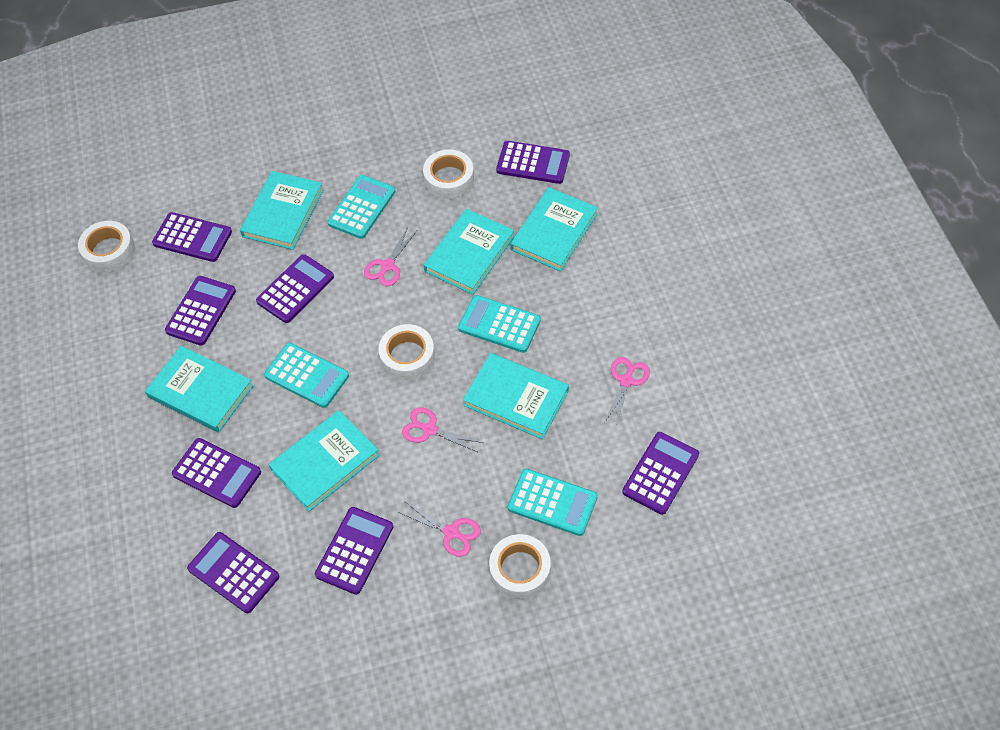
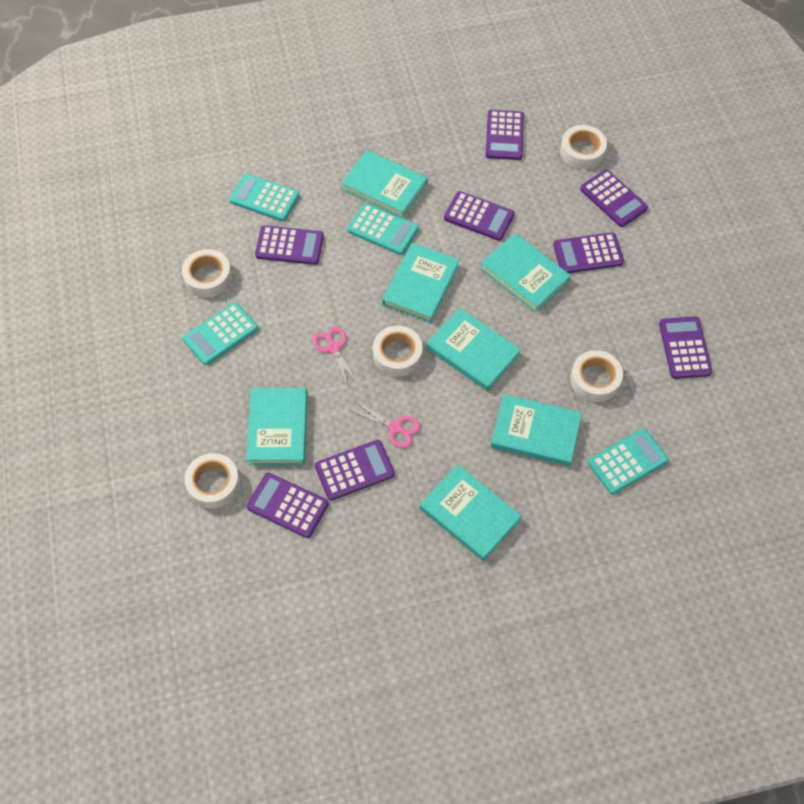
pink scissors: [364,227,417,286] [398,501,481,557] [402,407,484,453] [604,357,650,425] = 4 -> [313,327,358,387] [350,401,421,448] = 2
turquoise book: [145,346,253,432] [240,171,324,250] [269,410,380,511] [424,209,514,295] [463,353,569,439] [510,187,598,272] = 6 -> [246,388,308,465] [341,150,427,218] [382,243,459,323] [420,465,522,561] [426,308,521,391] [480,233,571,312] [491,394,582,466] = 7
white tape: [78,221,135,272] [378,324,435,380] [423,149,474,199] [489,534,551,599] = 4 -> [182,249,232,297] [184,453,240,508] [373,326,423,377] [560,125,607,169] [570,350,623,402] = 5

